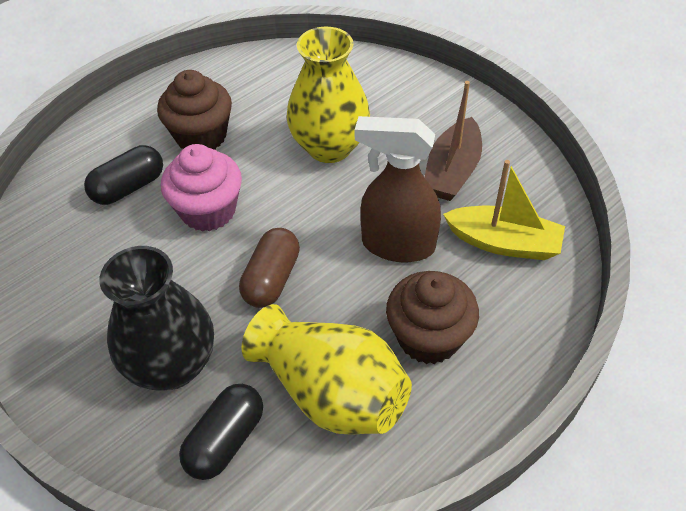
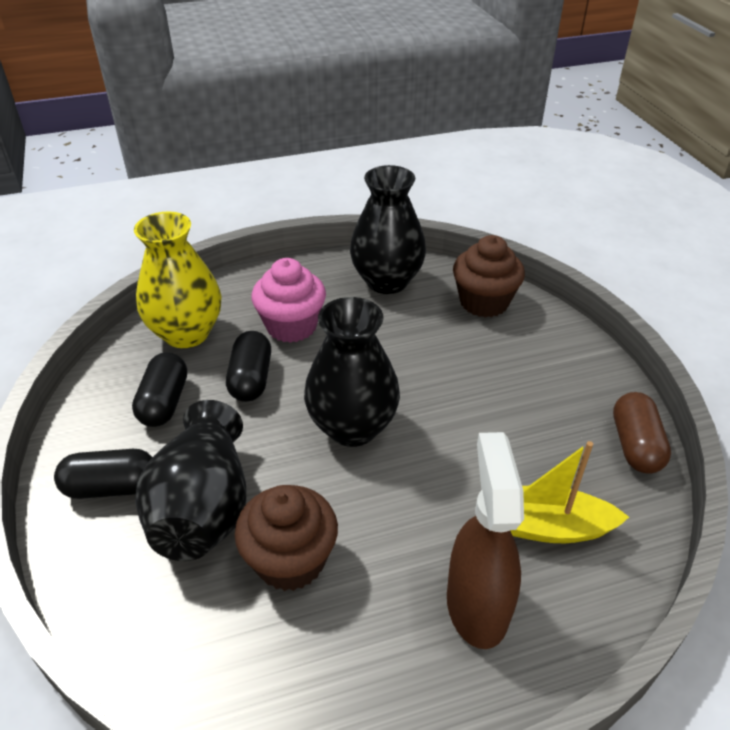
black capsule: [84,145,163,205] [179,384,263,480] = 2 -> [54,449,152,499] [132,352,187,427] [226,331,271,402] = 3
black vase: [99,246,214,391] = 1 -> [135,400,246,561] [304,297,400,447] [350,165,426,294] = 3
brown boat: [424,81,482,201] = 1 -> none = 0
yellow vase: [241,304,412,435] [287,27,370,163] = 2 -> [134,211,222,348] = 1

